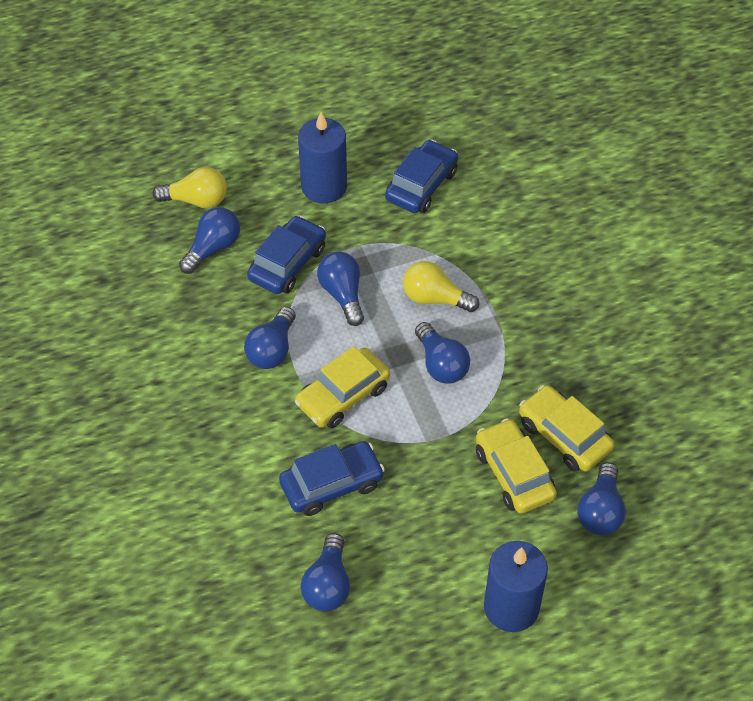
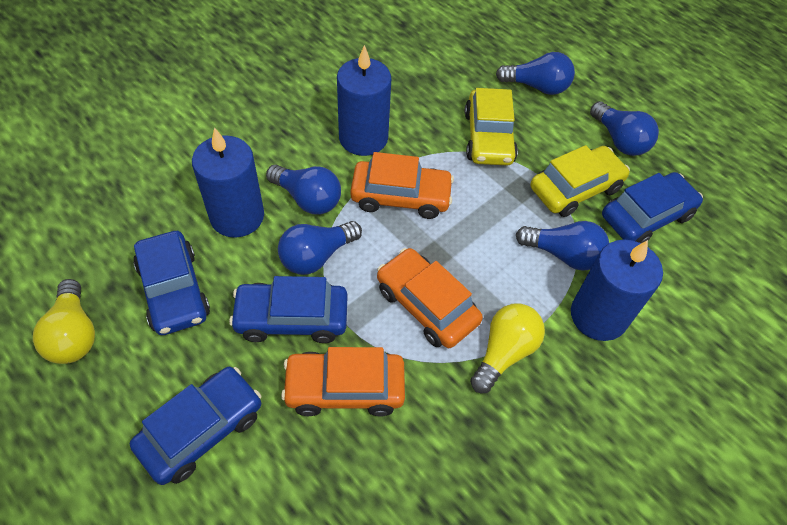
blue candle: [298,112,347,203] [484,541,548,632] = 2 -> [192,127,264,238] [337,45,391,156] [571,240,663,341] = 3
blue car: [247,215,326,294] [279,441,385,516] [385,140,458,213] = 3 -> [130,367,261,485] [133,231,210,335] [229,276,348,343] [602,172,703,243] = 4
blue light bulb: [179,207,240,274] [244,307,296,369] [301,533,350,611] [317,251,364,326] [415,322,470,384] [577,462,626,535] = 6 -> [266,164,341,214] [278,221,362,275] [496,52,575,95] [516,221,609,271] [590,101,659,156] = 5
orange car: none = 0 -> [281,347,405,417] [350,152,454,219] [377,248,483,348] = 3
yellow car: [295,346,390,428] [476,419,557,514] [519,385,615,471] = 3 -> [465,88,518,165] [530,145,630,217] = 2

